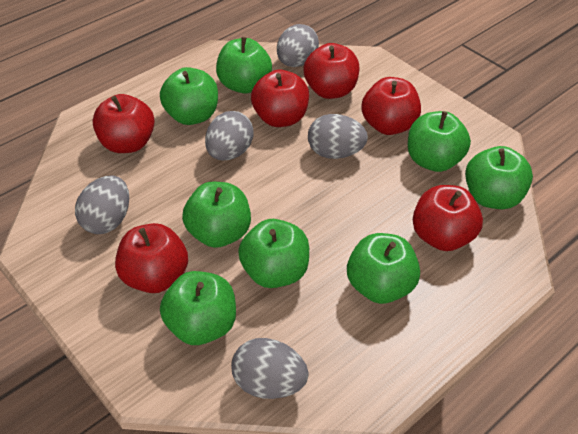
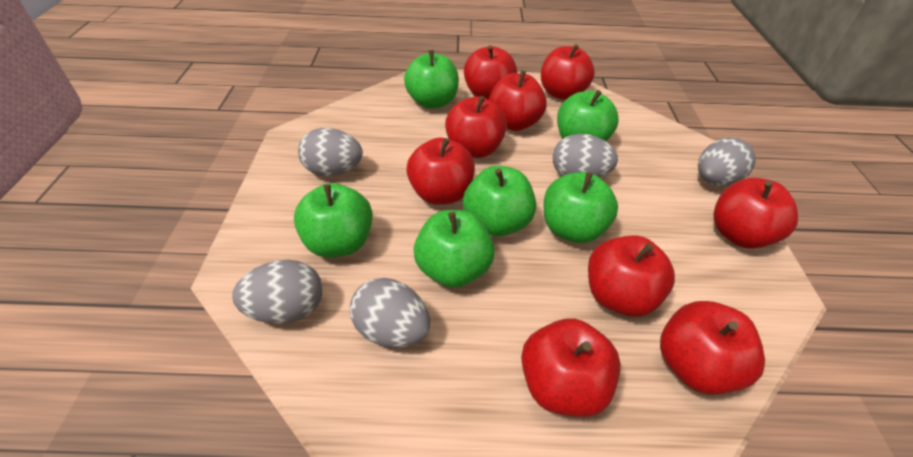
green apple: [160,67,218,125] [160,271,236,345] [182,182,251,248] [216,37,272,94] [238,219,309,288] [347,233,420,304] [408,111,471,172] [465,146,533,209] = 8 -> [294,183,373,258] [404,50,459,109] [414,210,495,288] [463,166,536,237] [544,172,618,243] [557,90,619,141] = 6
red apple: [92,94,155,153] [115,223,188,293] [251,70,309,127] [304,43,360,99] [361,77,421,135] [413,185,483,251] = 6 -> [406,138,475,205] [445,96,507,158] [464,45,517,100] [489,70,547,131] [521,318,621,417] [541,44,595,100] [588,236,675,317] [660,301,765,395] [714,178,798,249] = 9

